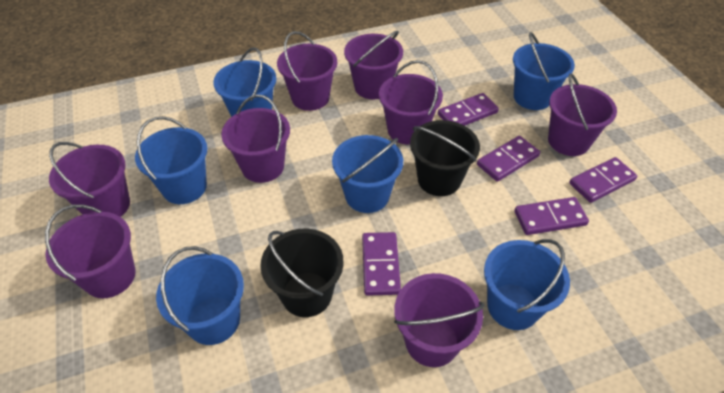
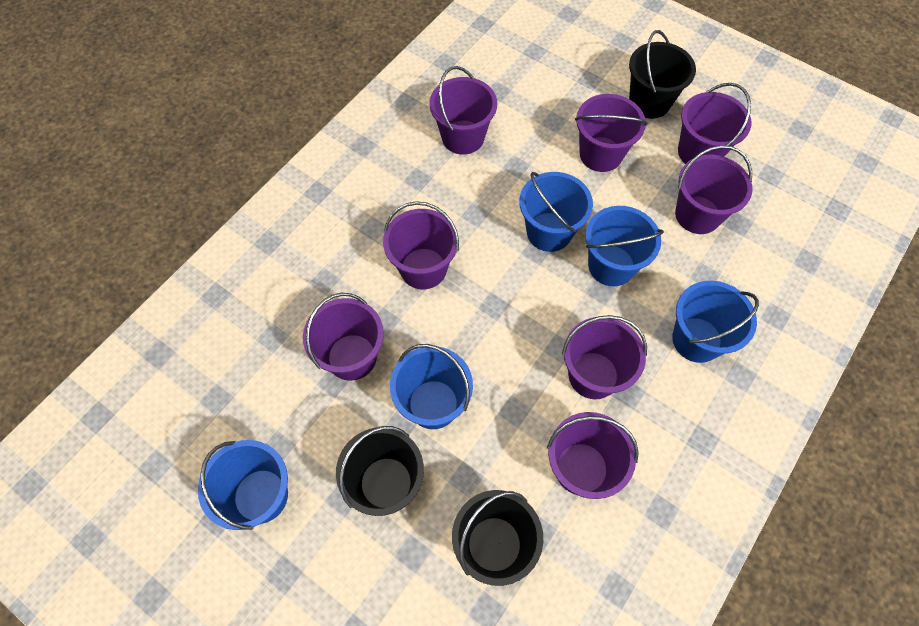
black bucket: [260,228,344,317] [410,120,480,196] = 2 -> [336,426,424,516] [452,490,543,586] [629,30,696,118] = 3
blue bucket: [135,116,207,204] [156,246,244,345] [213,47,277,117] [332,135,403,213] [484,239,570,330] [513,32,575,110] = 6 -> [198,440,288,530] [390,344,473,429] [519,172,593,252] [585,206,664,286] [672,281,759,363] = 5
purple domino: [362,232,401,296] [438,93,499,126] [477,136,540,182] [514,197,589,235] [569,157,637,203] = 5 -> none = 0

